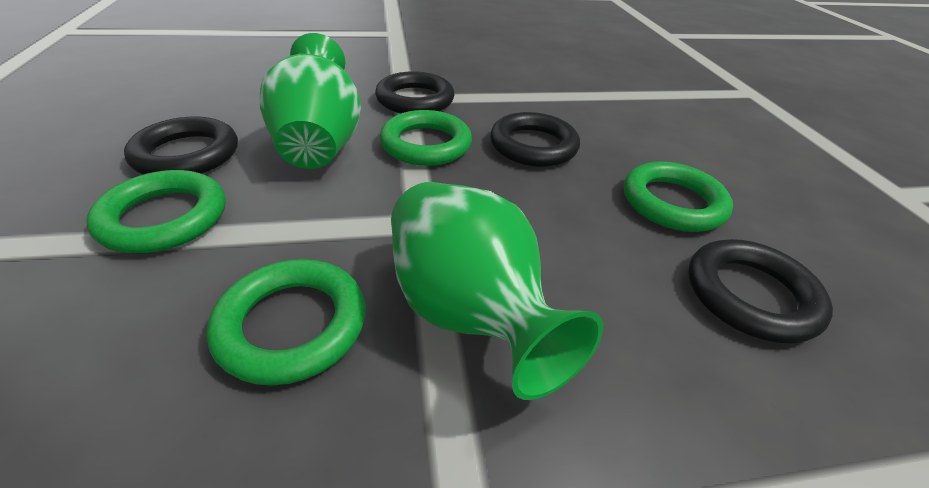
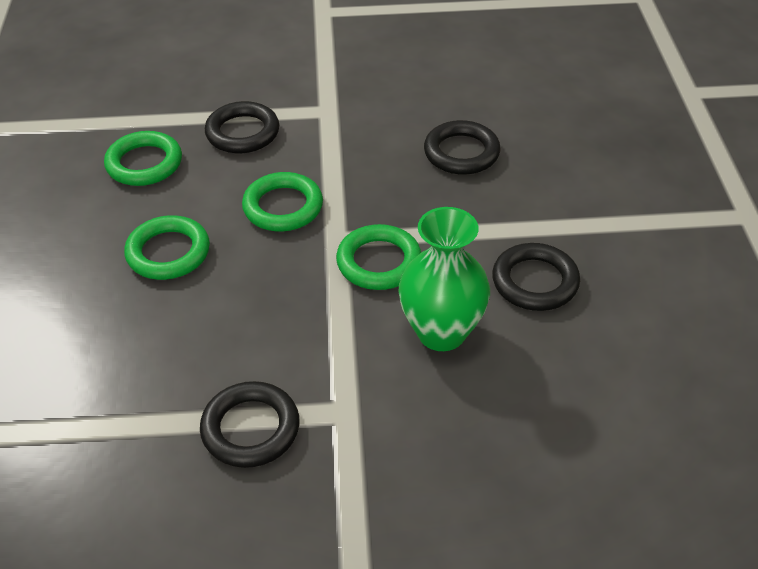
green vase: [260,33,361,169] [391,182,603,400] = 2 -> [398,207,490,351] = 1

